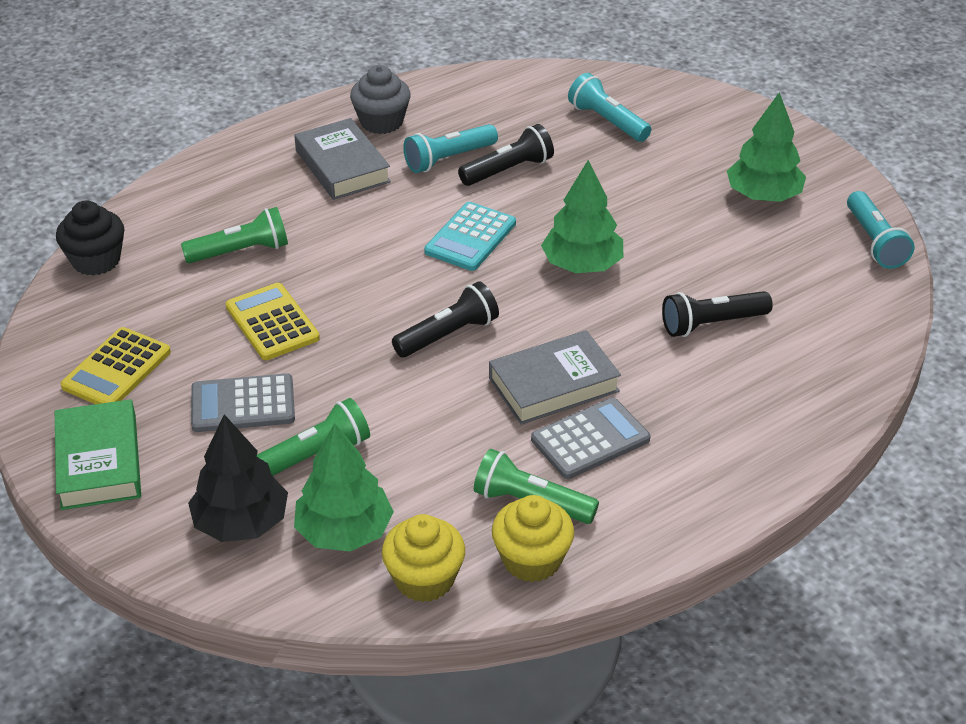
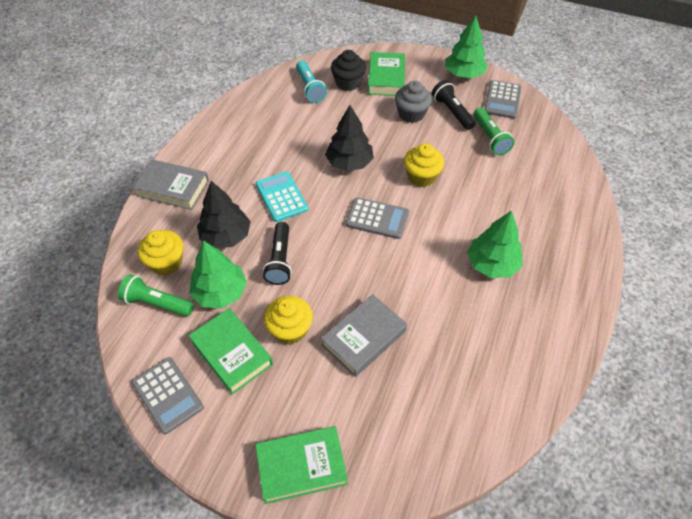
black flashlight: [392,281,499,357] [458,124,554,186] [662,291,773,337] = 3 -> [263,222,292,285] [432,80,476,130] = 2
black tree: [188,414,288,542] = 1 -> [197,181,251,248] [325,105,374,171] = 2
green book: [55,399,141,510] = 1 -> [188,308,273,395] [255,426,348,504] [368,52,405,96] = 3
green flashlight: [181,207,288,263] [257,398,370,476] [474,449,599,524] = 3 -> [118,274,194,317] [473,108,514,155] = 2
grey calculator: [191,373,295,432] [531,398,650,479] = 2 -> [132,357,204,434] [346,197,409,239] [485,80,521,119] = 3
turquoise flashlight: [403,124,498,173] [568,73,651,142] [847,191,915,269] = 3 -> [296,61,327,103] = 1
yellow calculator: [61,327,171,404] [226,283,320,360] = 2 -> none = 0
yellow cupcake: [382,514,465,602] [492,495,574,582] = 2 -> [138,230,183,275] [264,296,313,344] [404,143,444,187] = 3

